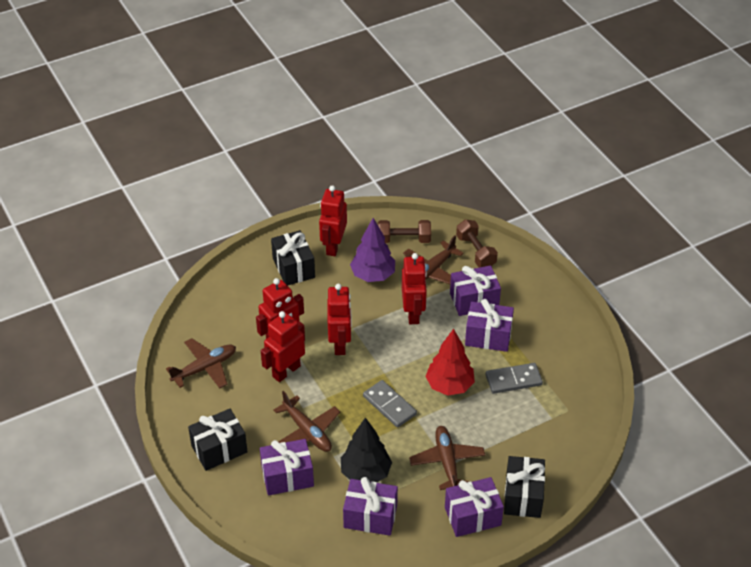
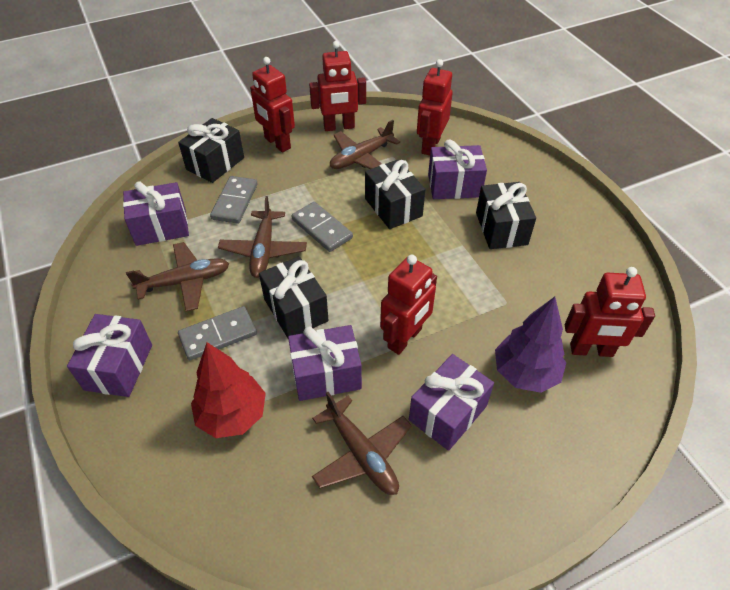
black gift: [188,409,247,471] [271,230,315,286] [504,456,545,518] = 3 -> [178,118,244,183] [259,256,329,338] [365,159,425,229] [476,182,536,249] = 4
black tree: [341,417,392,482] = 1 -> none = 0
brown dumbbell: [378,220,431,243] [456,219,498,267] = 2 -> none = 0
grey domino: [363,380,417,428] [486,363,543,394] = 2 -> [178,306,257,360] [210,176,257,224] [292,202,353,252] = 3

